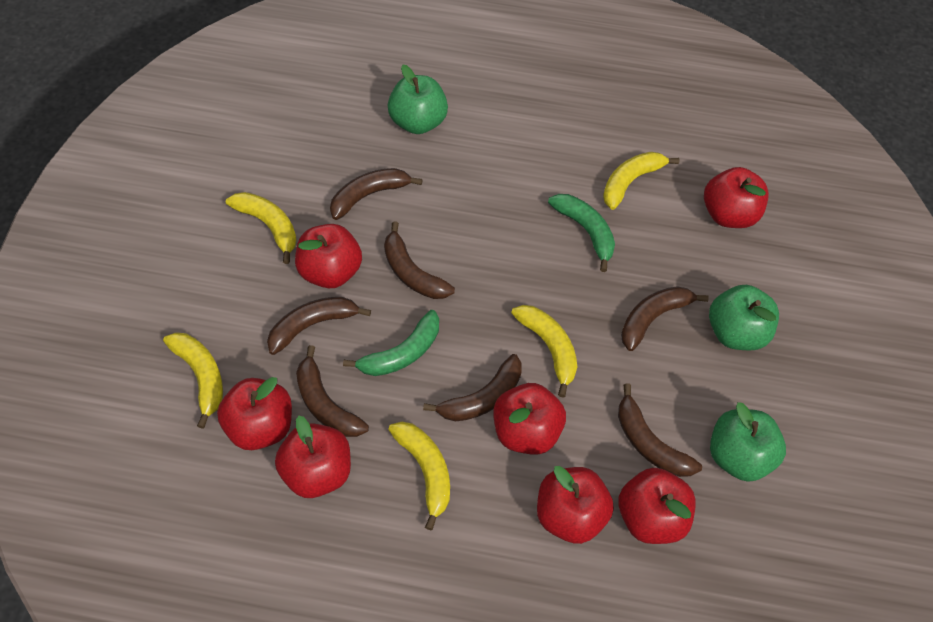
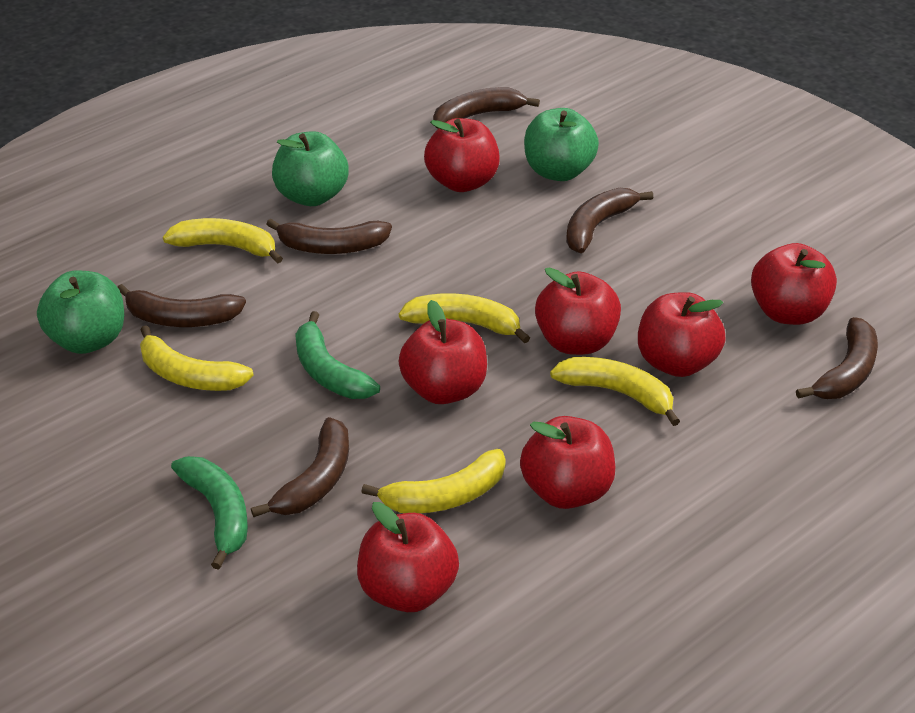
brown banana: [267,297,371,355] [296,345,369,437] [330,168,423,220] [384,221,455,299] [423,354,522,422] [618,383,702,477] [621,286,709,351] = 7 -> [118,284,246,327] [251,417,349,517] [266,219,392,254] [433,87,540,129] [566,188,653,253] [796,317,878,399] = 6

